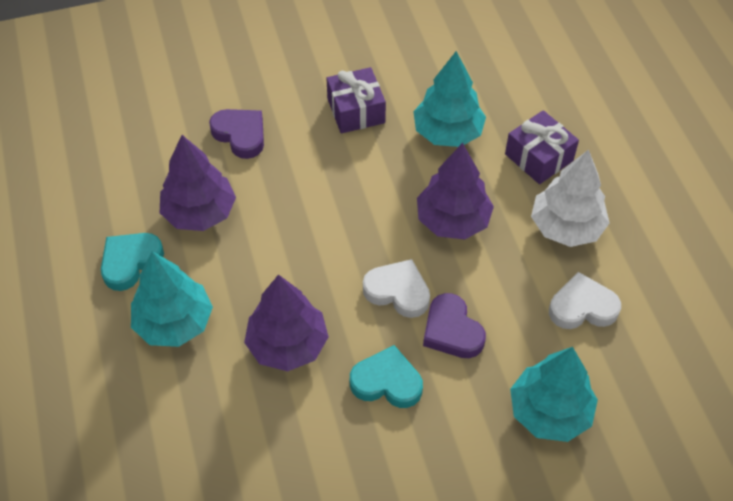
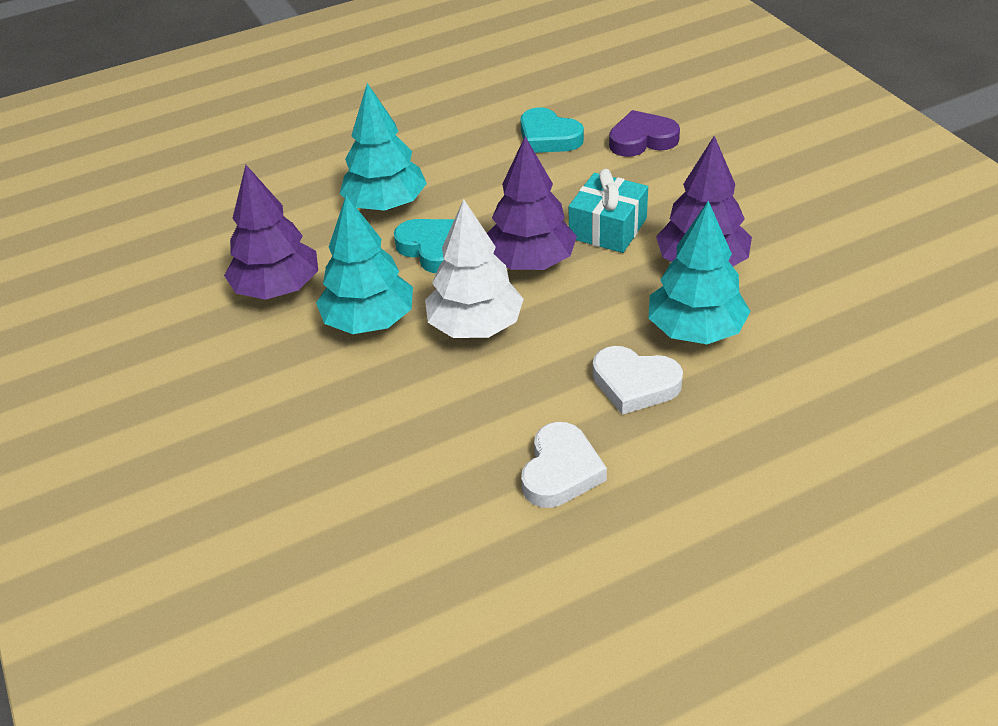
purple gift: [326,67,386,133] [505,110,579,184] = 2 -> none = 0
purple heart: [209,109,264,159] [423,293,486,358] = 2 -> [609,110,680,157] = 1
turquoise gift: none = 0 -> [569,169,648,253] = 1

